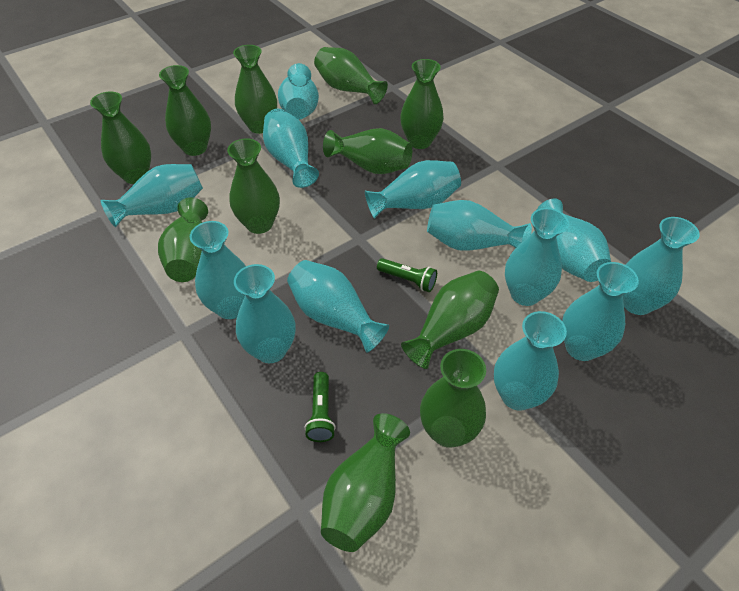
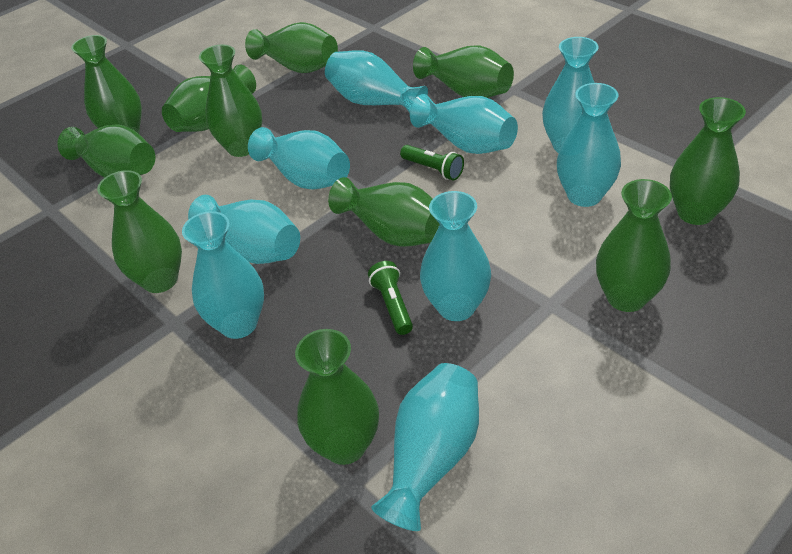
turquoise vase: [101,164,203,227] [190,221,246,319] [234,264,296,363] [263,109,319,188] [278,63,319,120] [287,260,389,353] [365,160,461,219] [427,200,532,251] [494,311,567,411] [505,208,569,306] [537,198,611,282] [562,262,639,361] [623,217,699,315] = 13 -> [182,211,264,339] [188,195,300,264] [248,127,350,190] [325,50,428,113] [371,363,479,531] [410,94,518,154] [420,191,491,321] [542,37,599,153] [557,83,621,207] = 9

